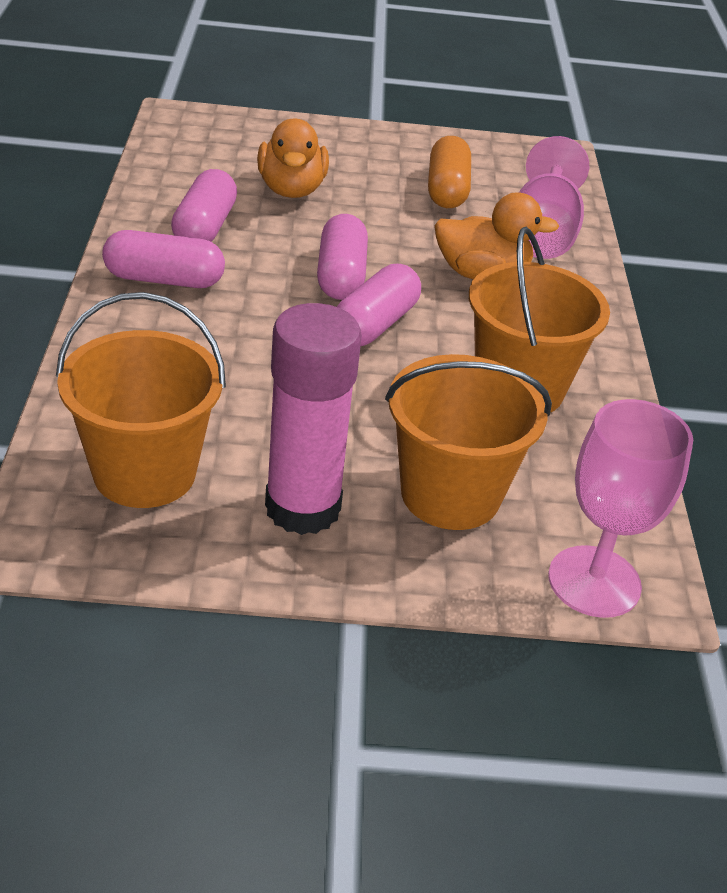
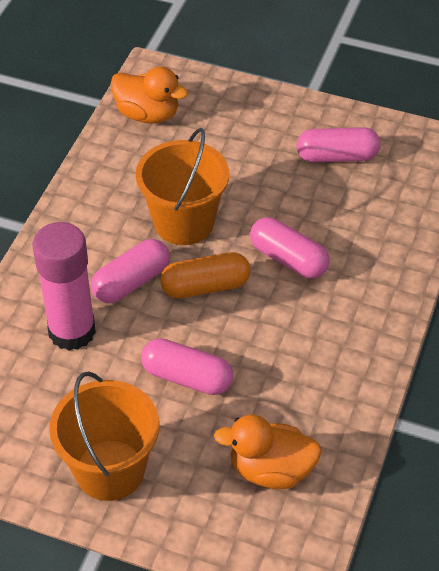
orange bucket: [56,292,226,508] [385,354,552,530] [469,227,610,413] = 3 -> [49,371,159,501] [136,128,229,245] = 2
pink goblet: [519,136,589,259] [548,399,693,618] = 2 -> none = 0

